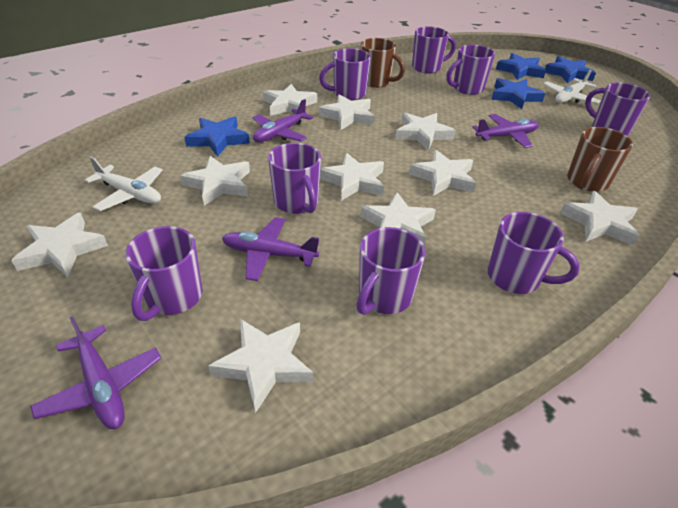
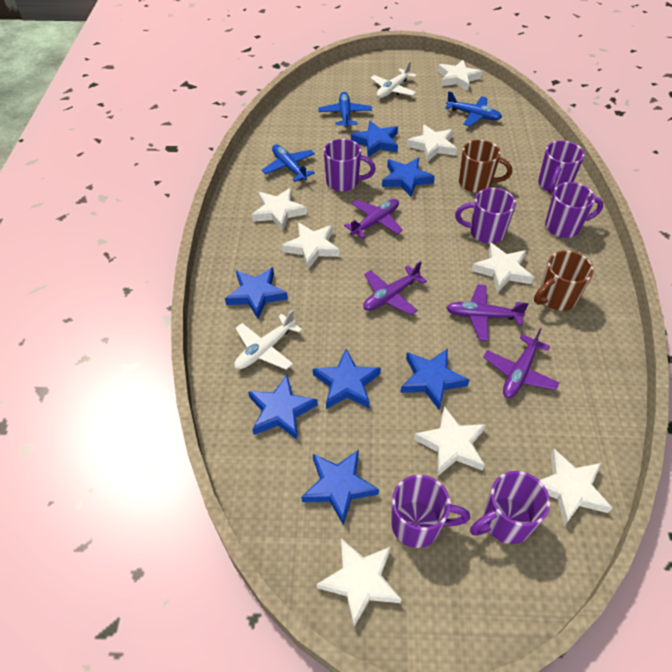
blue plane: none = 0 -> [261,145,315,182] [318,92,372,128] [445,91,502,126] = 3
blue star: [184,116,250,157] [491,78,545,109] [496,53,546,80] [545,56,596,83] = 4 -> [225,267,288,319] [248,375,318,440] [301,450,379,525] [313,349,381,409] [351,121,398,157] [382,158,435,197] [400,348,469,410] = 7
purple mug: [125,226,203,321] [268,143,321,214] [319,48,371,100] [356,227,426,315] [412,26,456,74] [446,45,495,95] [488,212,580,294] [585,83,650,136] = 8 -> [324,139,376,192] [391,475,470,548] [455,188,516,244] [470,471,550,544] [538,140,585,193] [545,182,603,238] = 6
white star: [11,212,108,277] [180,156,250,206] [208,319,313,413] [263,84,317,116] [319,94,374,130] [320,153,384,201] [361,192,436,247] [395,113,456,151] [409,150,476,196] [560,191,639,246] = 10 -> [252,188,307,231] [282,223,340,269] [317,538,402,628] [407,125,457,162] [414,406,486,476] [438,60,483,91] [471,243,534,293] [540,449,612,526] = 8

